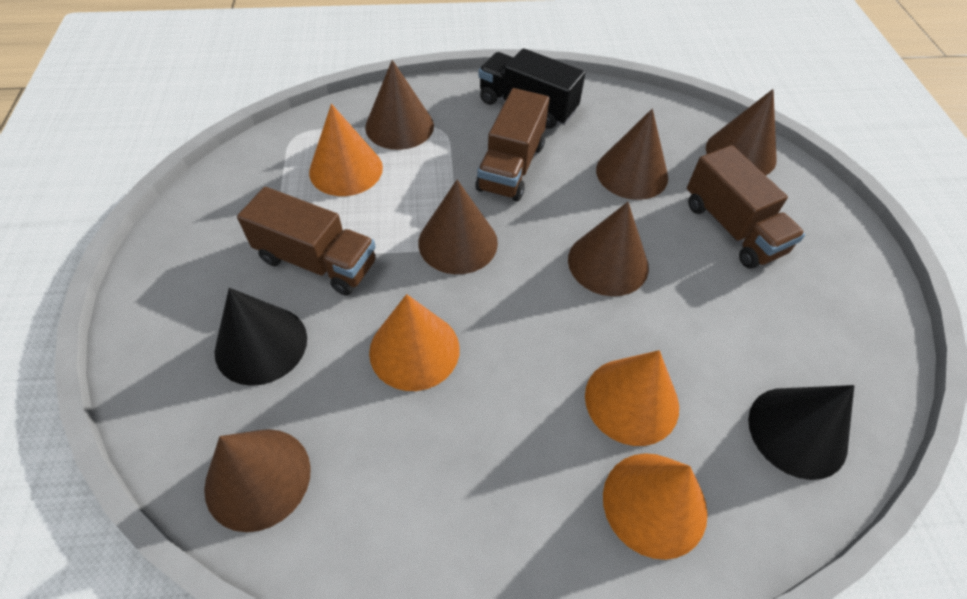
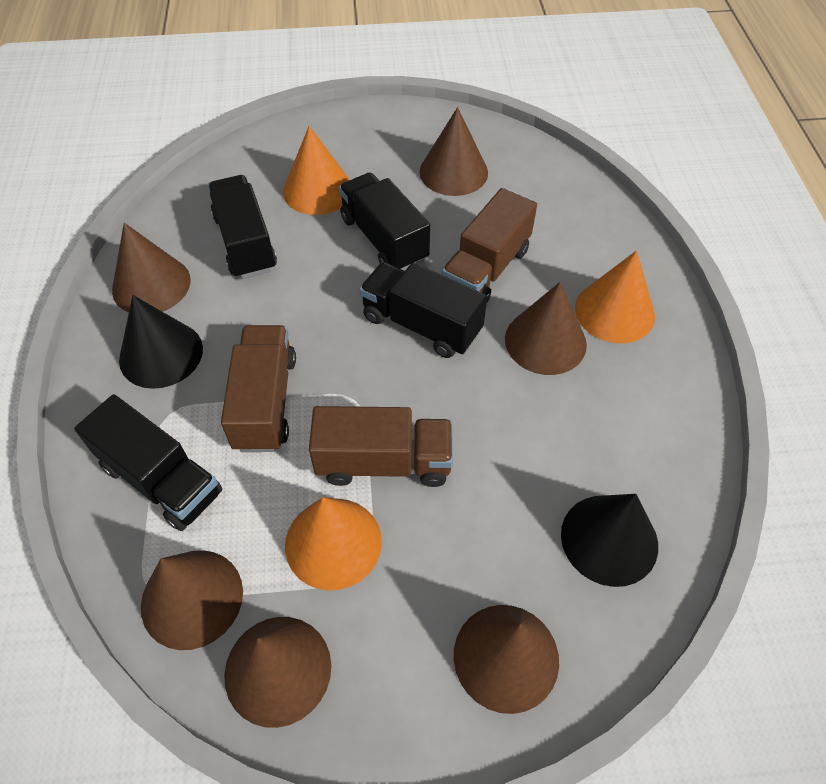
black truck: [479,48,585,129] = 1 -> [74,394,222,531] [208,175,277,279] [339,172,430,271] [359,262,487,358] = 4
orange cone: [309,104,383,196] [369,294,460,391] [585,350,679,446] [603,453,708,560] = 4 -> [283,126,350,215] [285,497,382,591] [575,251,655,343] = 3

